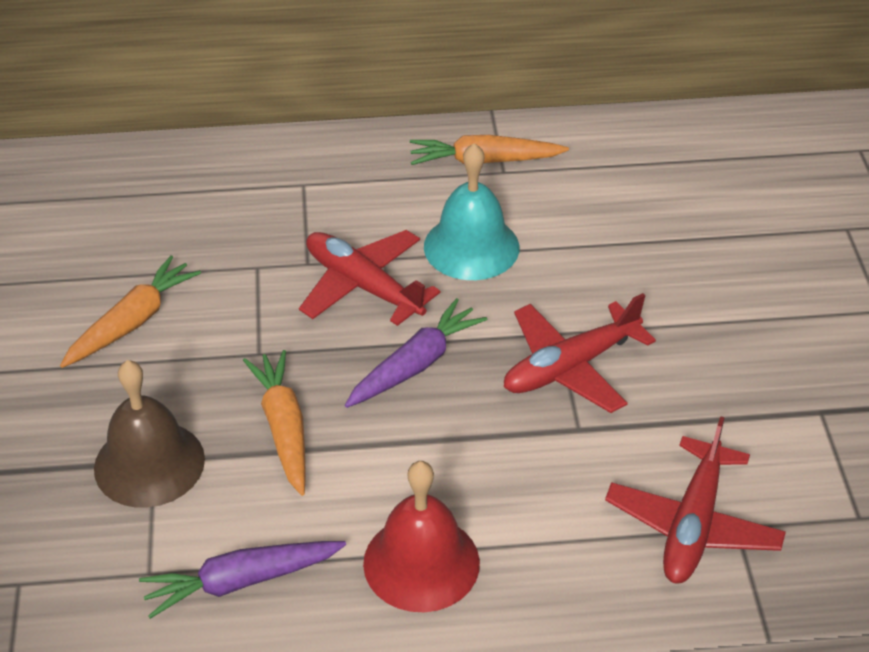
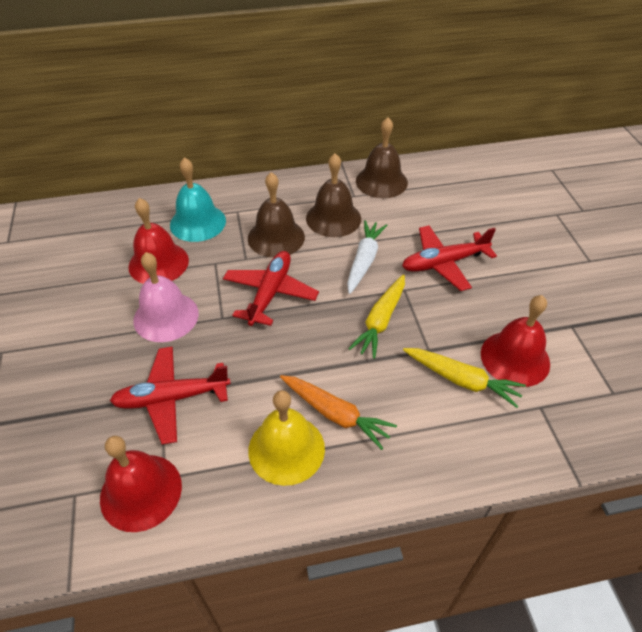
brown bell: [94,360,205,508] = 1 -> [248,172,305,258] [306,153,361,237] [356,117,408,198] = 3
orange carrot: [60,255,201,368] [243,350,306,496] [410,135,569,165] = 3 -> [280,375,397,450] = 1
pink bell: none = 0 -> [133,252,199,342] = 1
purple carrot: [139,541,346,619] [345,298,487,408] = 2 -> none = 0
red bell: [363,461,480,612] = 1 -> [100,436,182,532] [128,198,189,284] [481,295,550,387] = 3
white carrot: none = 0 -> [347,220,388,294] = 1
yellow bell: none = 0 -> [248,390,325,486] = 1
yellow carrot: none = 0 -> [348,274,405,359] [403,348,526,408] = 2

